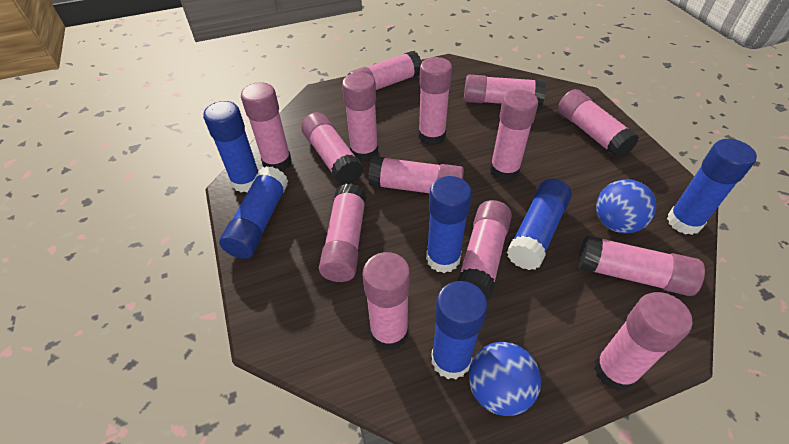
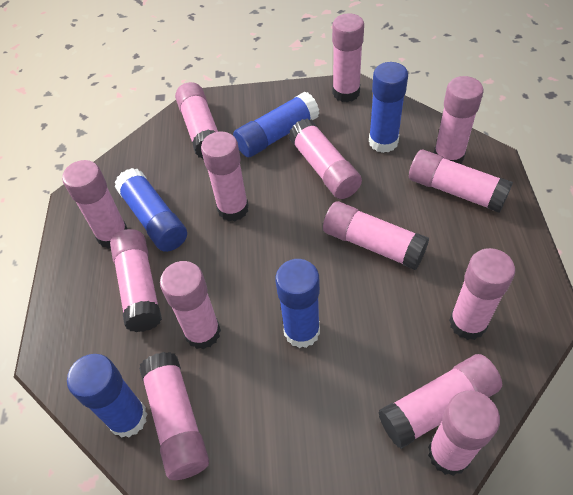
blue ball: [469,342,541,416] [596,179,656,233] = 2 -> none = 0
blue glue stick: [203,101,259,192] [219,166,288,259] [426,176,472,273] [431,281,487,379] [507,179,572,270] [667,139,757,235] = 6 -> [67,354,148,438] [115,168,187,252] [233,92,319,158] [275,259,320,348] [369,62,408,153] = 5

